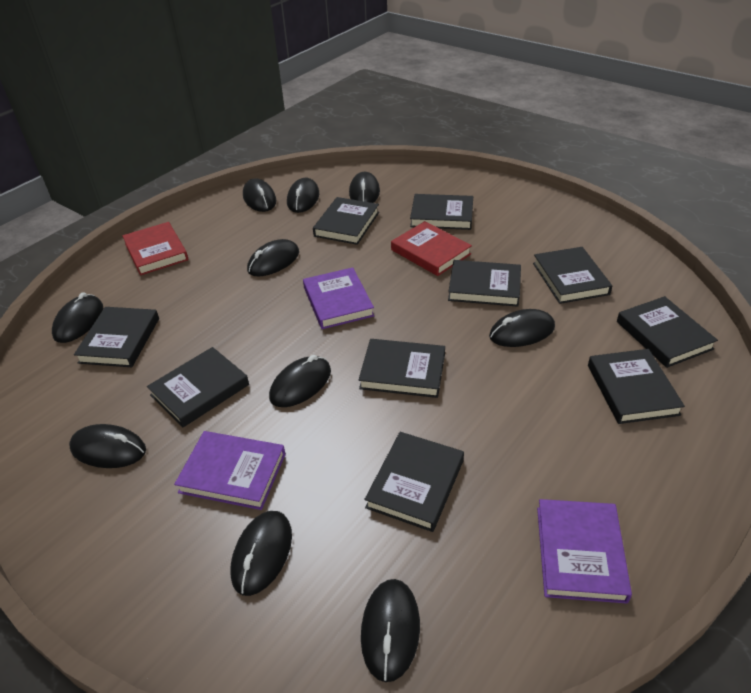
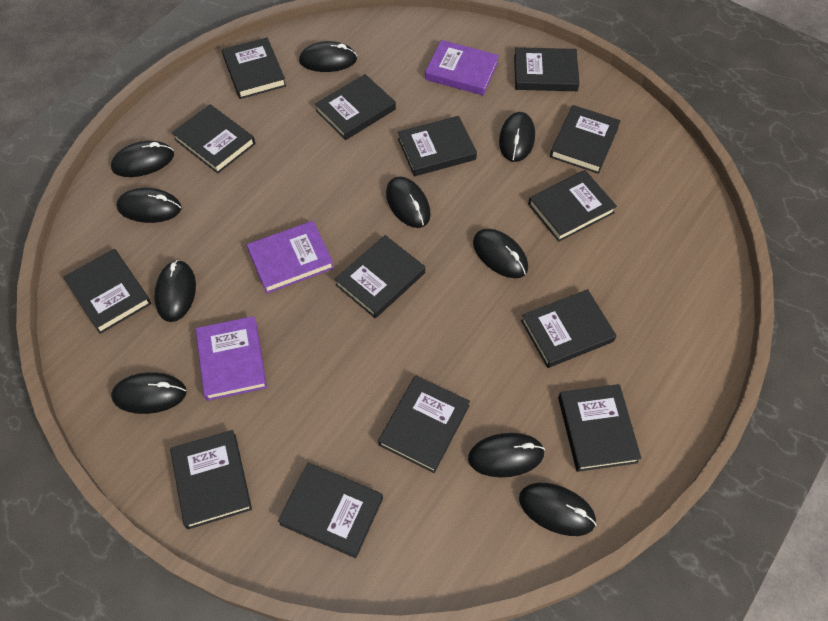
black book: [74,307,159,367] [147,347,249,427] [313,197,379,245] [359,339,445,398] [364,432,464,532] [410,194,473,230] [448,260,521,307] [533,247,612,304] [588,349,685,424] [617,296,718,368] = 10 -> [63,249,151,334] [170,430,252,529] [172,104,255,174] [222,37,286,99] [278,463,383,558] [315,74,396,140] [335,235,425,318] [378,375,470,473] [398,116,477,176] [514,47,580,91] [521,289,617,368] [528,170,617,242] [550,105,621,174] [558,384,641,472] = 14
red book: [122,222,188,275] [391,221,472,276] = 2 -> none = 0

